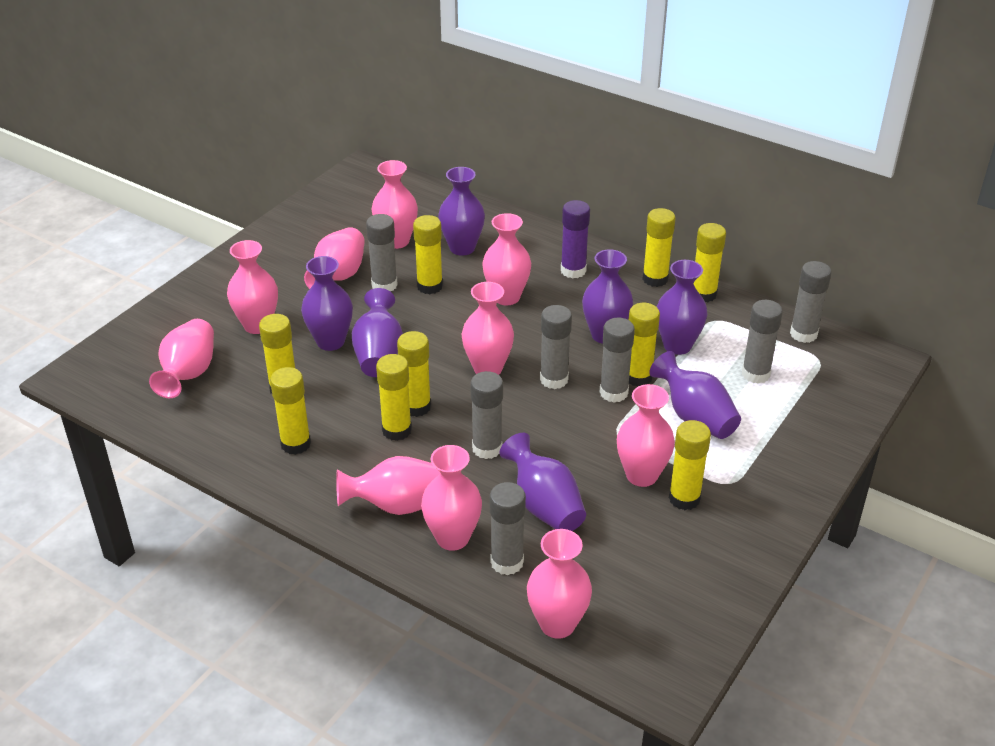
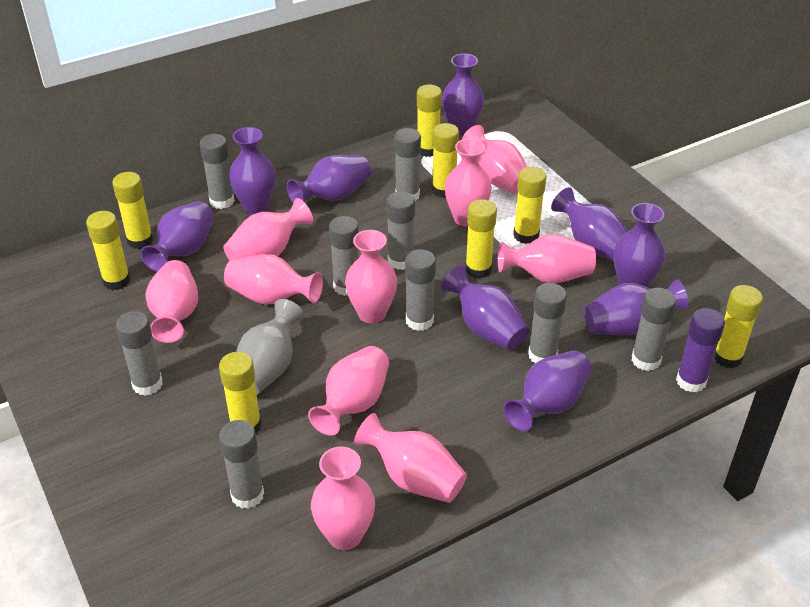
grey glue stick: [366,214,398,291] [470,371,503,459] [490,482,526,575] [540,305,572,389] [599,318,635,403] [742,300,783,384] [790,261,832,343] = 7 -> [116,311,163,396] [200,134,234,209] [219,420,264,509] [329,216,359,296] [386,191,415,270] [394,128,421,201] [405,249,436,331] [528,283,567,363] [631,288,676,371] = 9
grey vase: none = 0 -> [236,299,304,395] = 1
purple vase: [301,256,353,351] [352,288,403,377] [438,167,485,256] [500,433,586,531] [582,249,633,344] [649,351,741,439] [657,260,707,355] = 7 -> [141,201,214,272] [229,127,276,214] [287,155,371,203] [441,266,529,350] [442,54,484,136] [503,350,591,431] [551,187,628,261] [583,279,688,335] [613,203,665,287] = 9
yellow glue stick: [259,314,295,394] [270,367,311,455] [376,354,412,441] [397,331,431,417] [413,215,443,294] [629,303,660,386] [642,208,675,287] [669,420,711,510] [694,223,726,302] = 9 -> [86,211,130,290] [112,172,153,249] [219,352,262,434] [417,84,442,157] [432,123,459,198] [465,199,497,279] [513,167,546,244] [714,285,763,368] = 8

